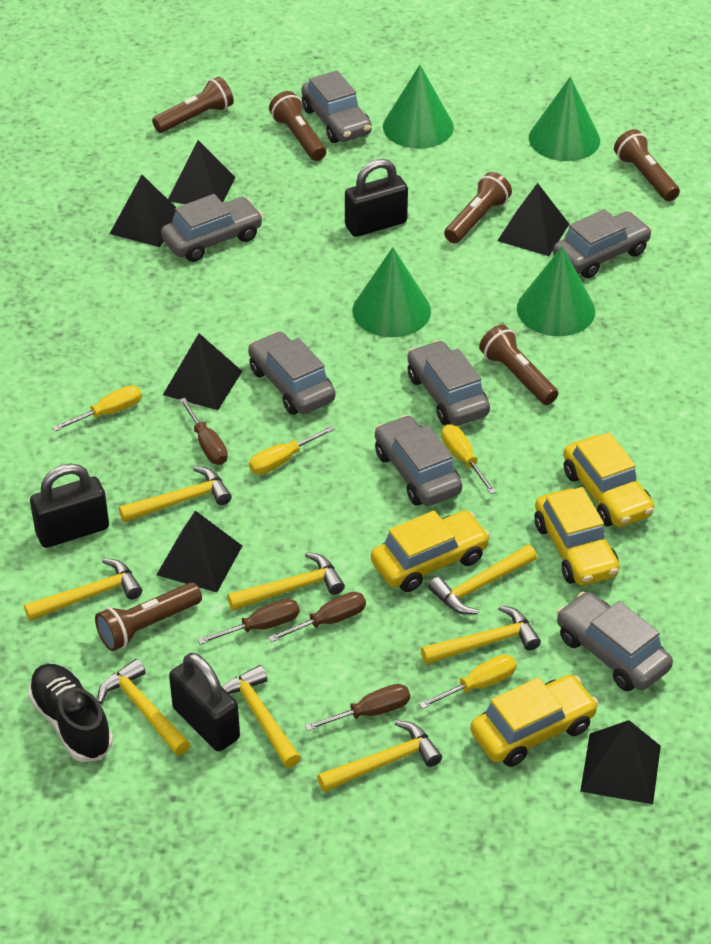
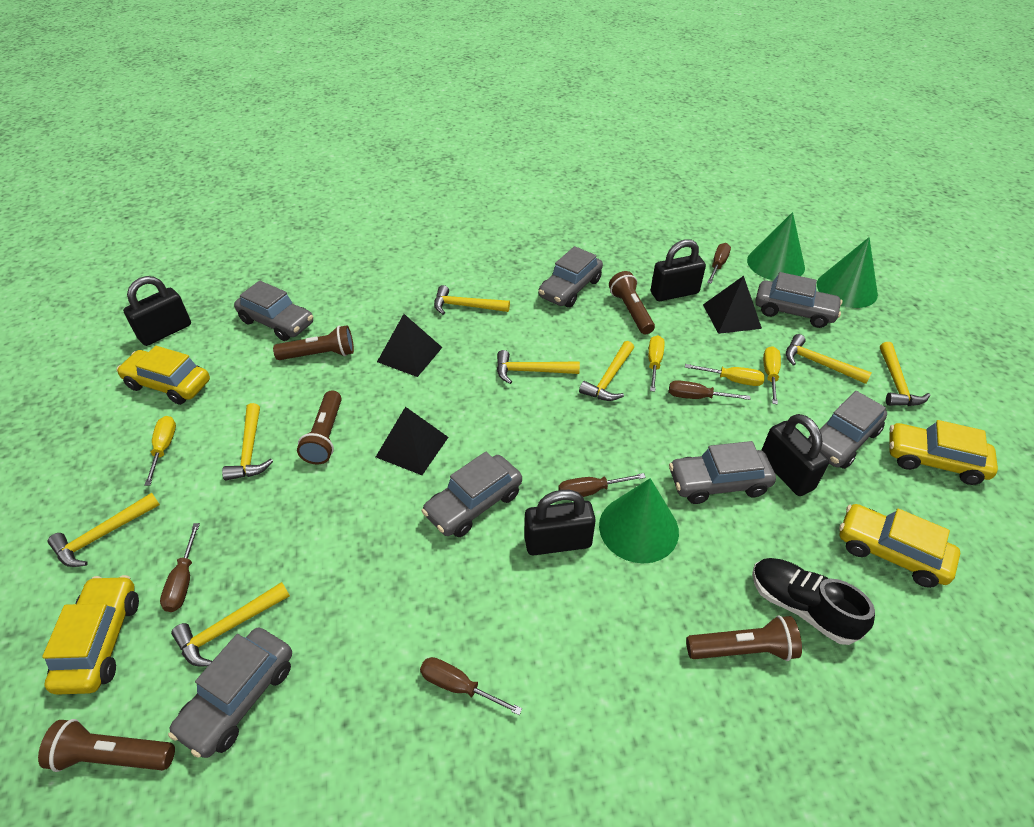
black padlock: [30,463,109,548] [169,653,240,751] [345,159,408,237] = 3 -> [123,276,191,346] [524,490,596,556] [651,239,706,301] [762,414,829,496] = 4
black pyramid: [110,175,177,247] [156,511,242,592] [163,333,242,410] [168,140,235,204] [497,183,569,256] [580,720,661,804] = 6 -> [376,407,448,475] [377,314,443,377] [703,276,762,334] = 3
brown flashlight: [95,582,202,651] [152,77,234,133] [269,91,326,161] [444,172,512,243] [479,325,558,405] [614,129,680,201] = 6 -> [38,719,175,772] [273,325,354,360] [297,390,342,465] [609,271,655,335] [686,615,802,661] = 5
brown screwdriver: [179,398,228,465] [197,599,299,645] [268,592,366,642] [305,684,410,731] = 4 -> [160,523,200,612] [420,657,522,715] [558,473,646,497] [669,380,750,400] [707,243,731,283] = 5
green cone: [352,247,431,337] [383,65,454,149] [517,246,595,336] [529,77,600,161] = 4 -> [599,478,679,563] [747,212,805,280] [817,237,878,308] = 3

